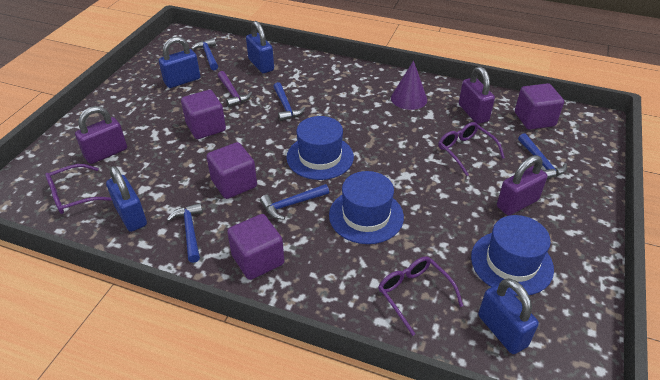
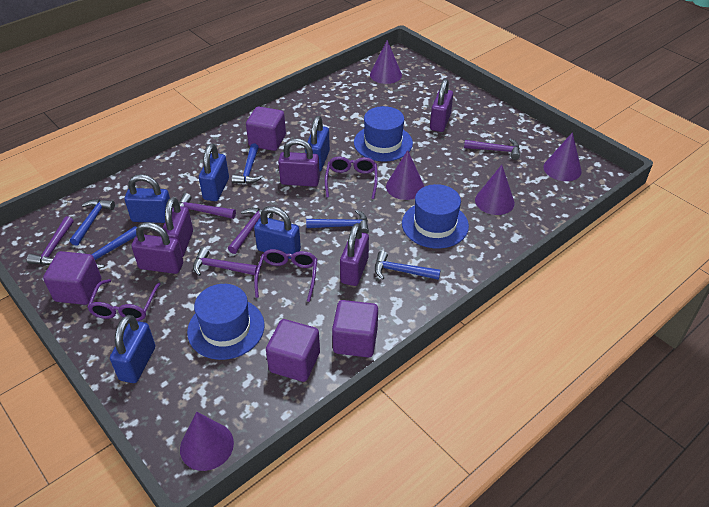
blue padlock: [106,166,147,232] [159,37,200,88] [246,21,274,73] [478,278,539,354] = 4 -> [110,315,155,383] [125,174,170,223] [199,144,229,201] [254,206,301,259] [305,116,330,171] = 5
purple cone: [391,61,427,110] = 1 -> [180,412,234,471] [370,40,402,84] [386,150,424,200] [475,165,515,215] [543,132,582,181] = 5
purple hammer: [218,71,252,107] = 1 -> [27,216,74,265] [179,193,236,219] [193,247,258,276] [228,208,273,254] [464,138,520,160] = 5
purple padlock: [75,106,127,164] [459,66,495,124] [497,155,547,216] = 3 -> [131,222,183,274] [163,197,193,257] [278,138,320,187] [340,223,369,286] [430,79,453,132] = 5

